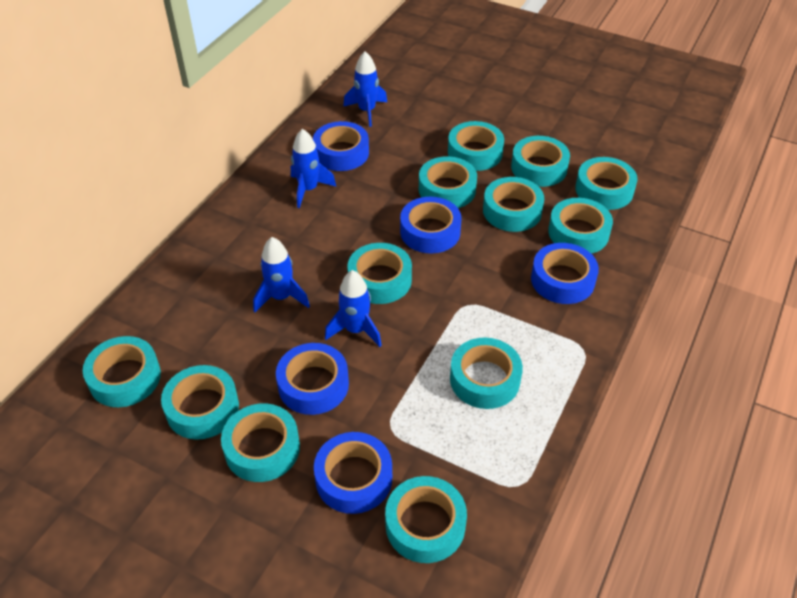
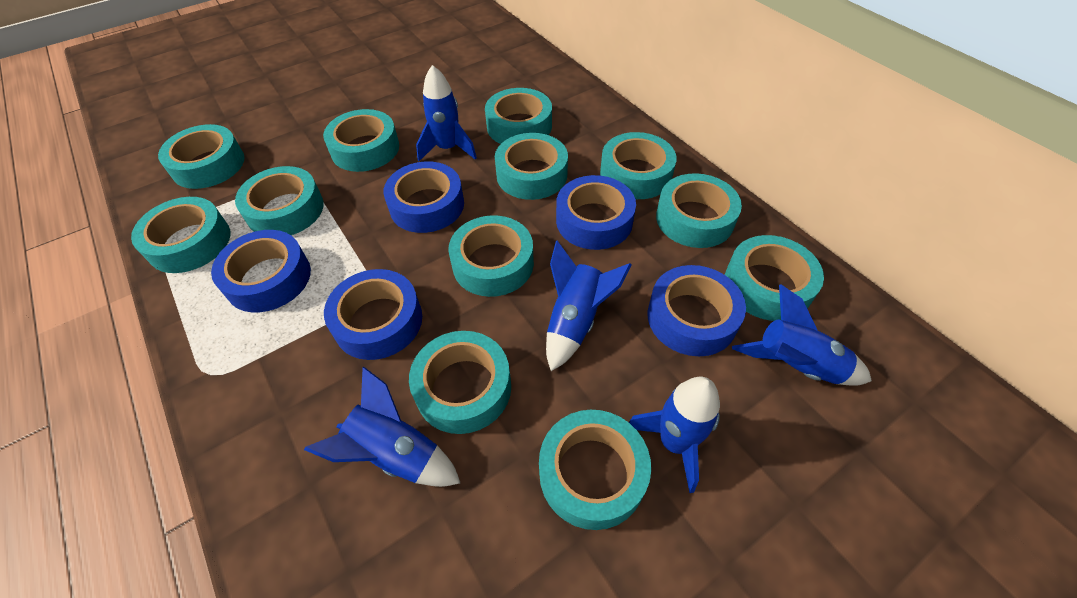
blue rocket: [253,237,310,312] [291,129,336,208] [325,270,382,347] [343,51,387,127] = 4 -> [304,367,460,487] [416,65,477,161] [546,241,632,371] [629,377,720,493] [732,285,872,386] = 5

